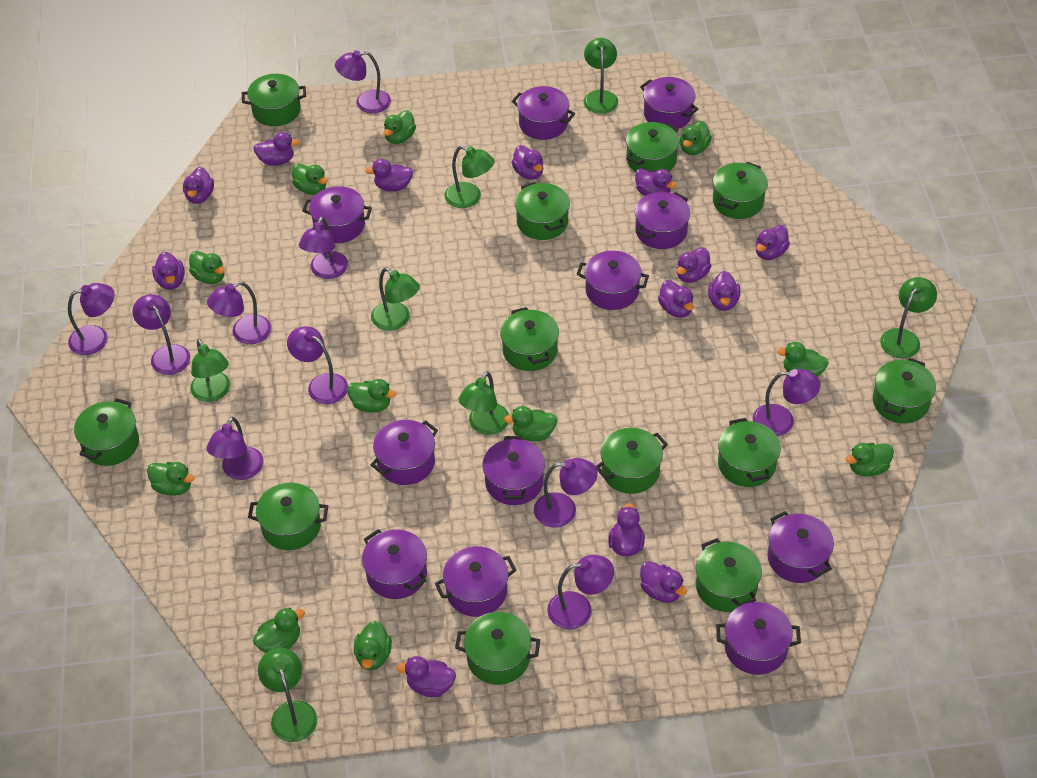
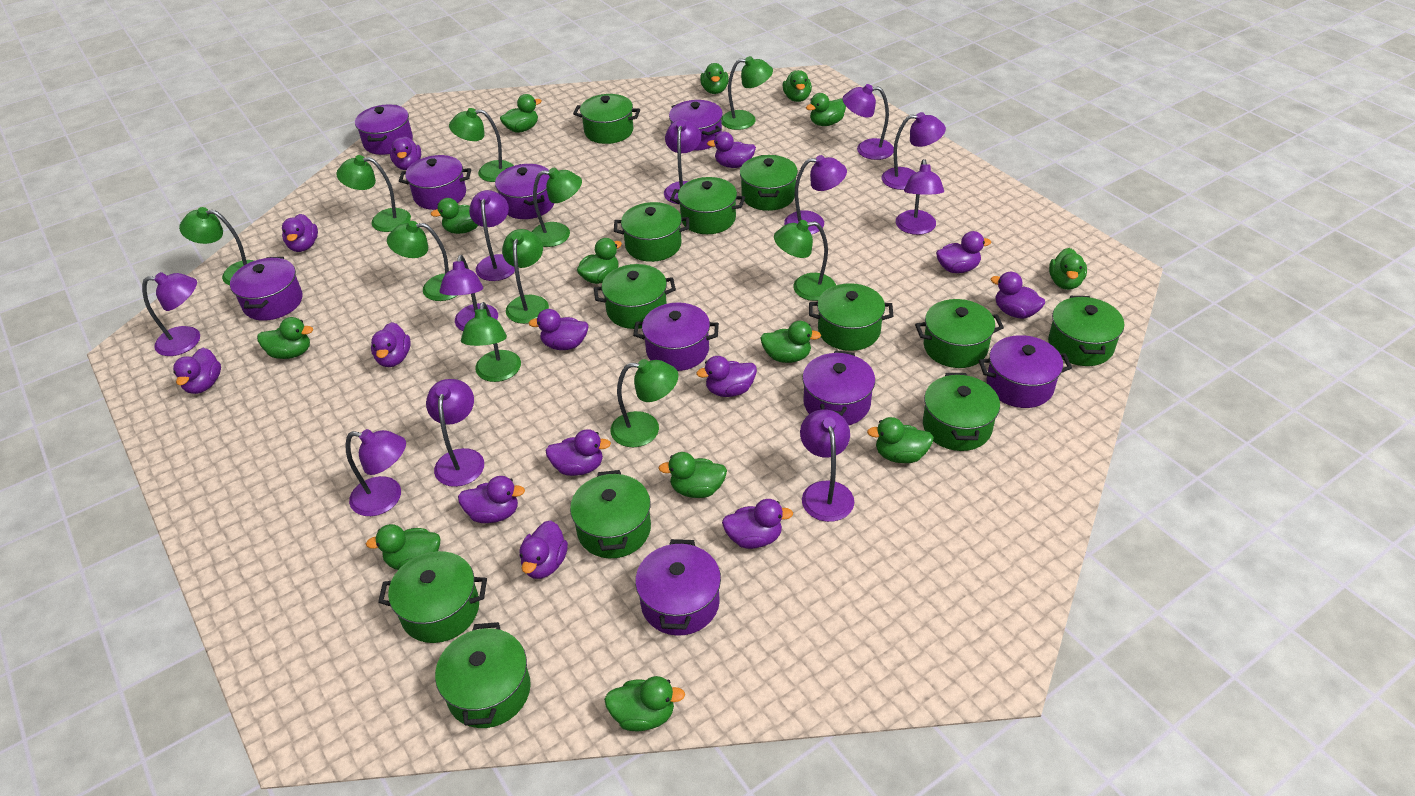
green duck: [147,462,195,496] [189,251,225,284] [253,608,305,653] [292,163,328,195] [347,379,396,412] [354,621,392,670] [384,110,416,144] [504,406,557,441] [680,121,712,155] [777,342,829,376] [846,443,894,476] = 11 -> [257,317,313,359] [366,524,440,570] [431,198,478,234] [500,94,542,133] [577,238,622,284] [604,676,685,731] [658,452,727,498] [700,63,729,94] [760,321,821,363] [783,70,812,102] [806,93,846,126] [867,417,934,463] [1049,248,1087,290] = 13
green lamp: [190,339,230,402] [258,648,317,742] [371,268,420,331] [444,146,495,208] [458,371,509,435] [584,38,618,114] [880,277,937,359] = 7 -> [179,207,254,285] [336,155,411,232] [387,221,458,301] [449,108,514,182] [461,302,521,382] [502,229,549,324] [532,167,582,247] [610,359,678,447] [721,56,773,130] [774,220,836,301] = 10
purple lamp: [68,283,114,355] [132,294,190,375] [206,416,264,480] [207,281,271,344] [287,326,348,404] [299,216,348,279] [335,50,391,113] [534,458,598,528] [547,555,614,629] [753,369,821,436] = 10 -> [142,272,200,356] [345,429,406,516] [426,379,484,487] [440,255,498,331] [469,190,515,281] [664,119,701,204] [784,155,847,235] [800,410,854,522] [842,84,894,160] [882,112,946,190] [896,159,944,235] = 11
purple pot: [302,186,372,243] [362,529,427,599] [371,420,438,485] [435,546,517,617] [482,436,545,505] [512,86,575,140] [577,251,649,310] [635,192,690,249] [640,77,698,129] [716,602,801,675] [767,511,834,583] = 11 -> [230,257,303,321] [355,105,413,155] [399,155,471,210] [495,164,554,219] [633,303,719,371] [635,539,721,636] [669,100,723,151] [802,350,875,425] [979,335,1072,408] = 9

